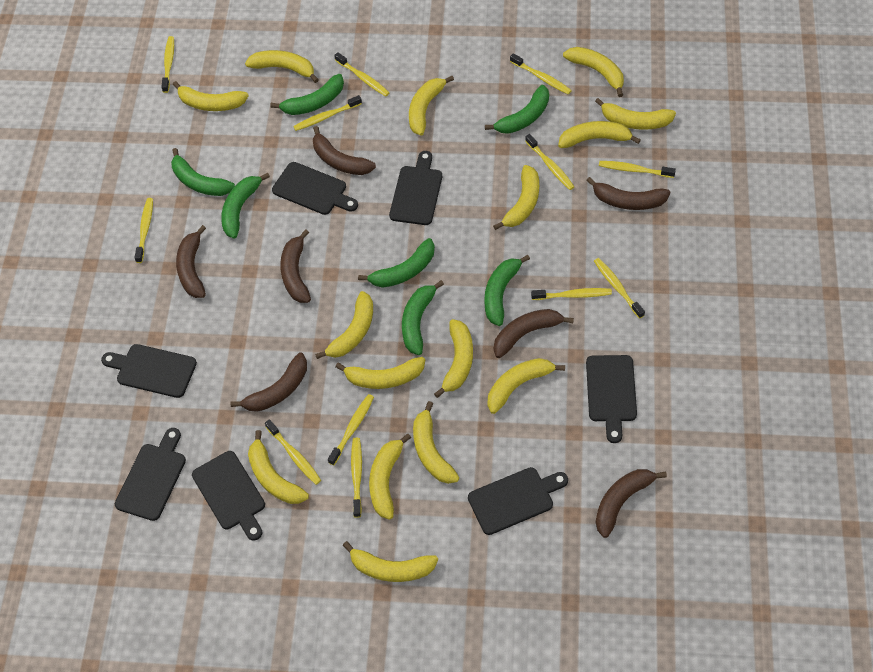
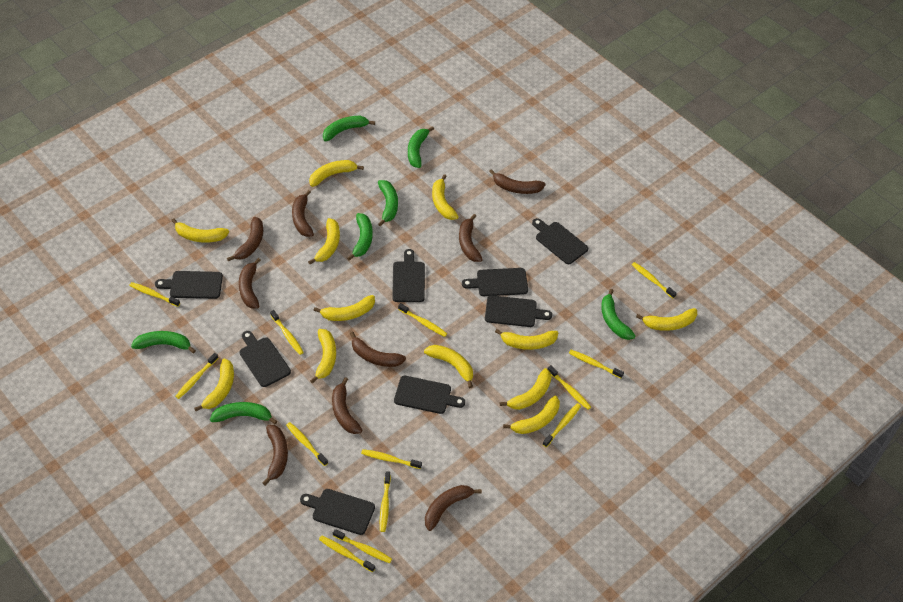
black cutting board: [101,344,197,398] [115,428,186,521] [192,451,265,540] [272,162,358,215] [389,151,442,225] [468,467,568,535] [586,355,637,443] = 7 -> [155,271,223,299] [240,331,291,387] [300,489,375,535] [392,249,425,302] [394,376,465,414] [462,268,528,296] [485,295,552,327] [532,218,588,264] = 8
brown banana: [176,225,206,298] [230,353,307,412] [280,229,311,303] [313,126,376,175] [494,309,574,358] [586,177,670,210] [596,469,667,538] = 7 -> [227,217,263,261] [239,258,261,309] [263,425,288,486] [292,190,314,237] [332,377,362,434] [350,331,406,367] [425,485,482,531] [459,214,483,262] [489,169,546,194] = 9
yellow banana: [173,81,249,111] [245,50,319,83] [248,430,309,504] [315,291,373,359] [335,357,425,389] [343,541,438,582] [369,434,411,520] [409,76,454,136] [413,401,459,484] [434,319,473,398] [488,358,565,414] [493,165,539,230] [558,121,641,148] [563,47,624,97] [595,98,676,130] = 15 -> [171,218,229,243] [194,359,234,411] [308,218,340,264] [309,160,364,187] [310,329,336,384] [313,295,375,321] [424,345,473,388] [432,174,459,220] [495,329,559,350] [500,368,551,410] [503,396,560,434] [636,308,697,331] = 12
yellow toothbrush: [134,198,153,263] [161,36,174,93] [265,419,321,485] [293,95,362,131] [328,394,374,465] [334,52,389,96] [351,438,362,518] [510,53,572,95] [525,134,574,190] [531,288,612,300] [594,258,645,319] [599,161,676,178] = 12 -> [129,282,180,307] [175,353,218,399] [270,310,304,355] [286,422,328,466] [319,536,375,572] [333,529,392,563] [361,449,422,469] [380,471,391,532] [398,303,447,337] [542,403,581,447] [548,365,591,410] [569,350,624,378] [632,262,677,298] = 13

